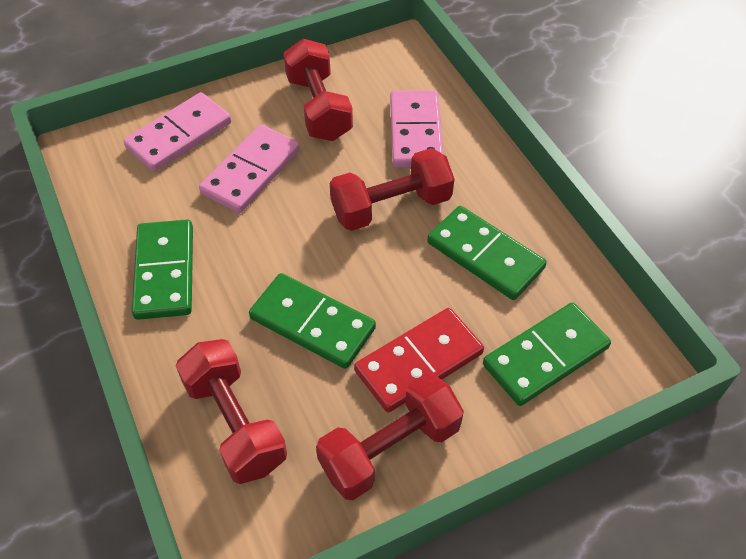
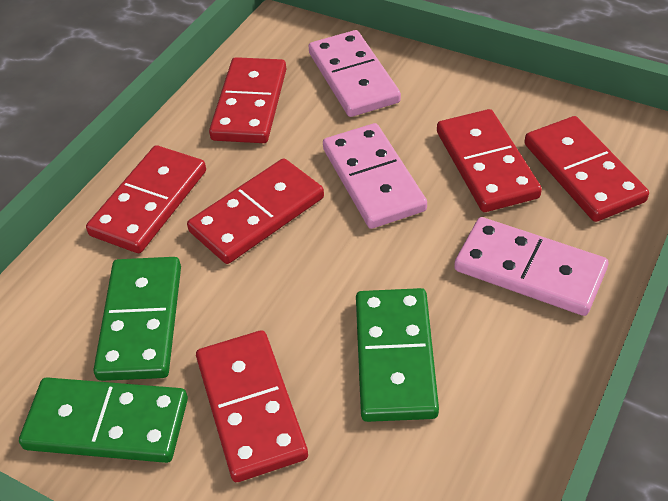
green domino: [132,219,193,320] [249,273,376,369] [427,206,547,300] [483,302,611,406] = 4 -> [19,377,188,463] [93,257,181,381] [356,288,439,422] = 3
red domino: [354,308,484,412] = 1 -> [86,145,206,253] [187,158,324,264] [196,330,308,482] [209,57,286,143] [437,109,542,212] [525,116,649,222] = 6
red dumbbell: [176,339,287,484] [283,39,353,141] [316,373,464,500] [330,148,454,231] = 4 -> none = 0

